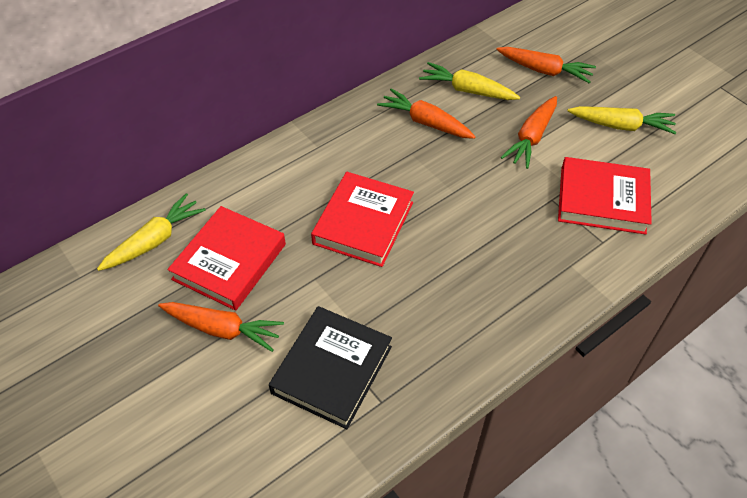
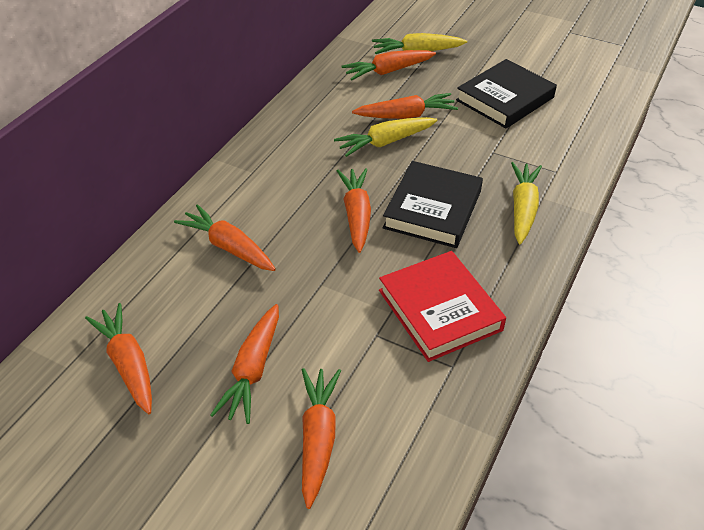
black book: [269,306,392,429] = 1 -> [382,161,483,248] [456,59,557,129] = 2
orange carrot: [158,302,284,352] [377,88,476,139] [496,47,596,84] [501,96,557,169] = 4 -> [85,303,152,414] [174,204,276,271] [210,304,279,424] [302,368,341,509] [337,168,371,253] [342,50,436,81] [352,93,458,119] = 7
red book: [167,206,286,311] [311,172,414,267] [558,157,652,235] = 3 -> [379,251,506,362] = 1

